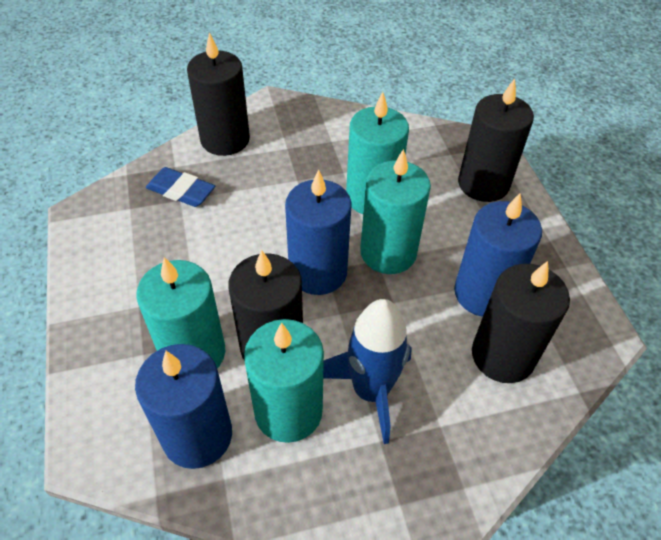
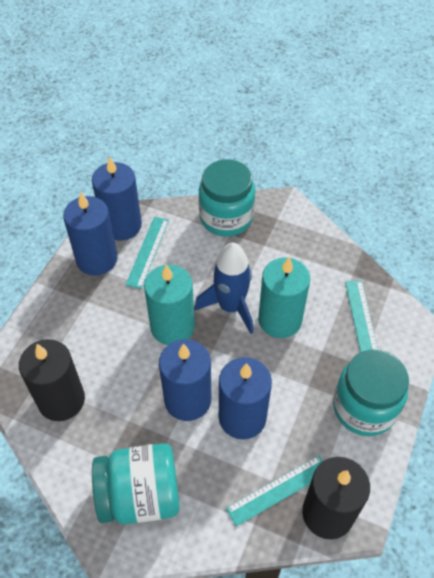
black candle: [187,32,250,156] [228,250,303,361] [458,78,534,202] [472,261,570,383] = 4 -> [19,339,85,421] [302,457,370,540] = 2
blue candle: [135,344,232,469] [285,169,352,295] [454,193,542,317] = 3 -> [63,192,118,276] [92,156,142,241] [159,339,211,421] [219,357,272,439] = 4
blue eraser: [146,167,215,207] = 1 -> none = 0
turquoise candle: [136,257,225,368] [244,319,324,443] [346,92,409,214] [360,149,431,274] = 4 -> [144,264,195,345] [258,257,310,338] = 2
turquoise jar: none = 0 -> [92,443,180,525] [198,159,255,236] [333,350,409,436] = 3
turquoise ruler: none = 0 -> [126,217,169,289] [226,456,323,527] [345,280,378,353] = 3

